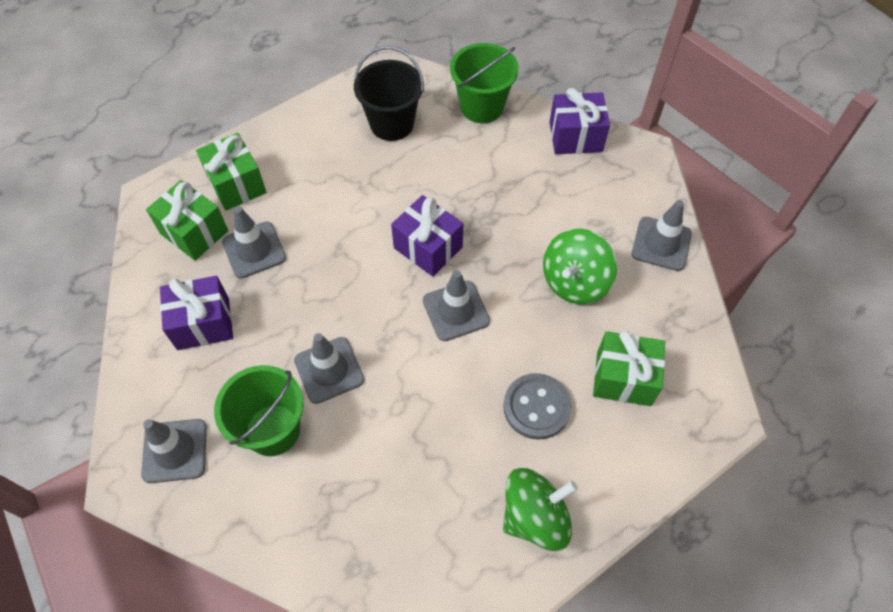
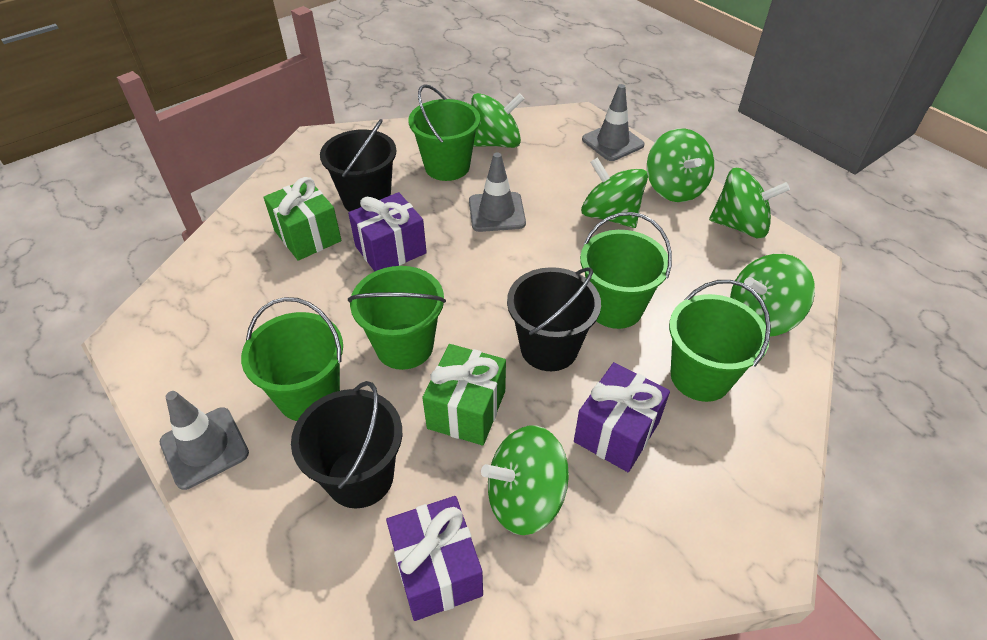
black bucket: [354,46,424,141] = 1 -> [291,381,402,508] [320,119,396,212] [507,267,601,371] = 3
green bucket: [214,365,303,456] [450,43,519,123] = 2 -> [241,297,343,421] [348,266,446,370] [408,84,480,181] [580,212,672,329] [669,280,771,402] = 5
green gift: [146,180,228,260] [196,133,267,210] [593,331,665,406] = 3 -> [263,177,341,261] [422,344,506,446] = 2
green spinning top: [503,468,578,551] [543,229,617,304] = 2 -> [471,93,524,148] [481,426,569,535] [581,157,648,228] [647,128,714,202] [709,167,790,238] [730,254,815,337] = 6
grey button: [503,373,572,440] = 1 -> none = 0
grey traffic cone: [141,419,207,483] [222,206,286,278] [294,333,364,404] [423,270,490,341] [632,200,692,271] = 5 -> [159,391,249,490] [469,152,526,232] [582,84,645,161] = 3

